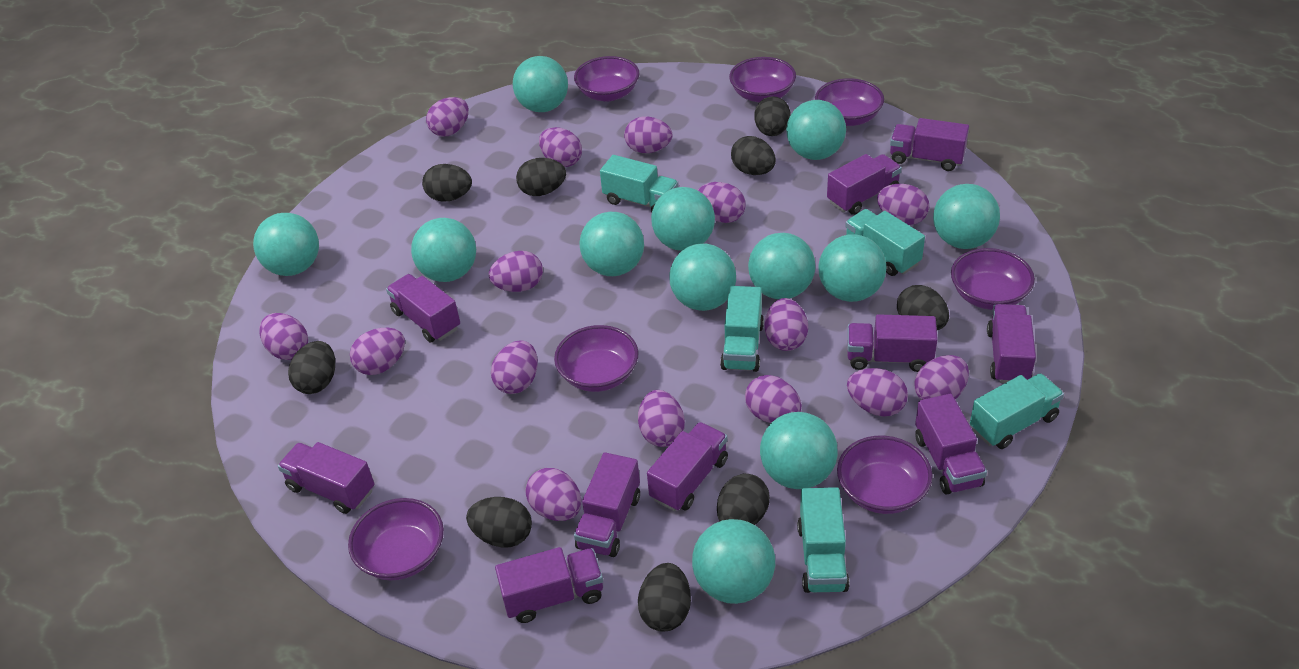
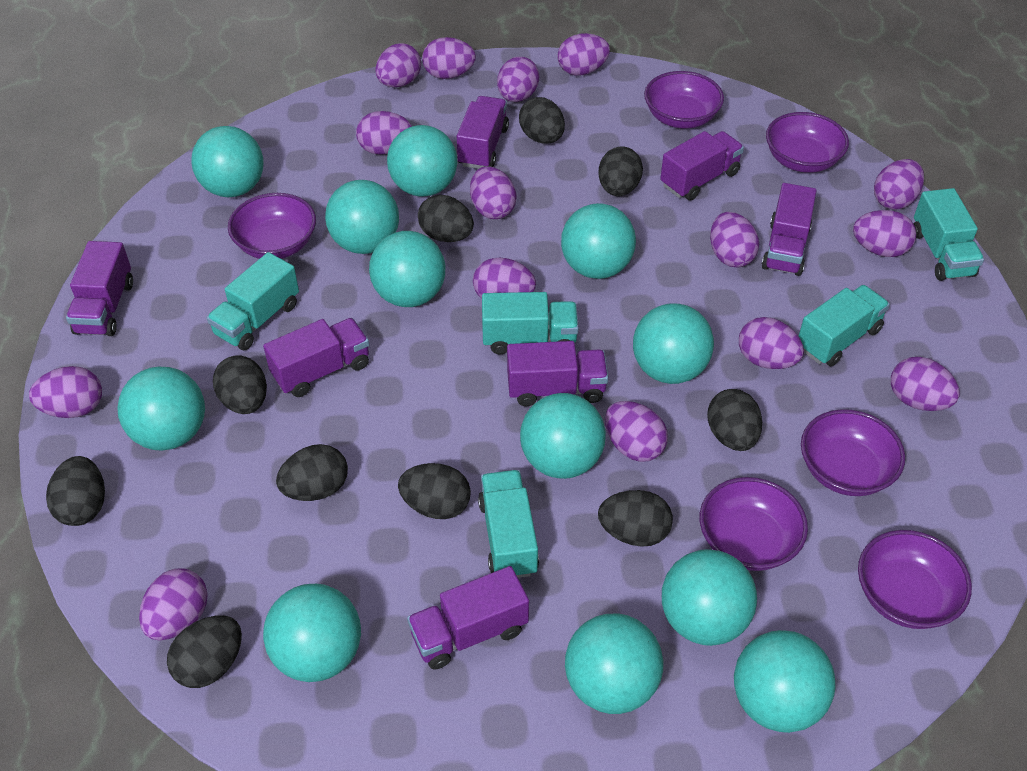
black egg: [288,341,335,394] [422,164,472,202] [466,497,532,547] [516,158,566,196] [638,563,691,631] [717,474,770,525] [731,136,776,175] [754,96,790,136] [897,285,949,330] = 9 -> [46,456,105,526] [167,615,242,688] [213,355,267,414] [276,444,348,501] [398,463,471,519] [418,195,474,242] [519,97,565,144] [598,147,643,196] [598,490,673,547] [707,389,762,451] = 10
purple bowl: [348,498,444,580] [554,325,638,392] [574,56,639,102] [729,57,796,102] [815,78,884,126] [837,436,933,514] [951,248,1035,310] = 7 -> [228,193,316,259] [644,71,724,128] [700,477,808,571] [766,112,849,173] [801,409,905,496] [858,530,972,629] = 6
purple truck: [278,442,374,514] [386,274,460,342] [495,547,603,623] [574,452,640,557] [647,422,728,511] [827,154,902,215] [847,314,938,372] [890,118,969,171] [915,394,987,495] [987,304,1036,383] = 10 -> [66,241,133,336] [263,318,369,397] [407,566,529,670] [457,96,509,169] [507,341,608,406] [660,131,744,200] [762,183,817,276] = 7

